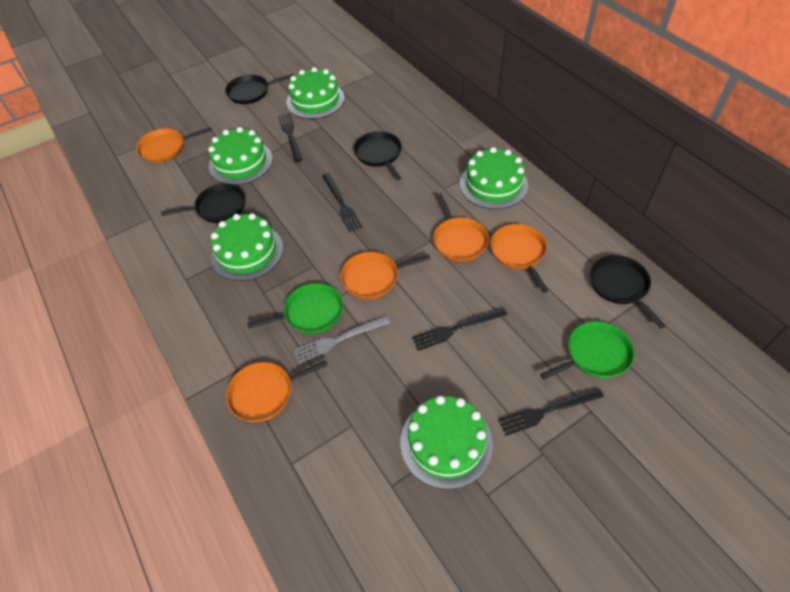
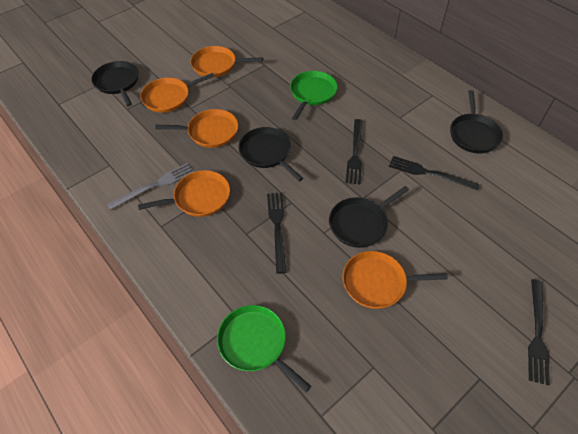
green cake: [208,127,273,185] [211,213,283,281] [286,67,345,119] [400,396,493,489] [460,147,528,209] = 5 -> none = 0

